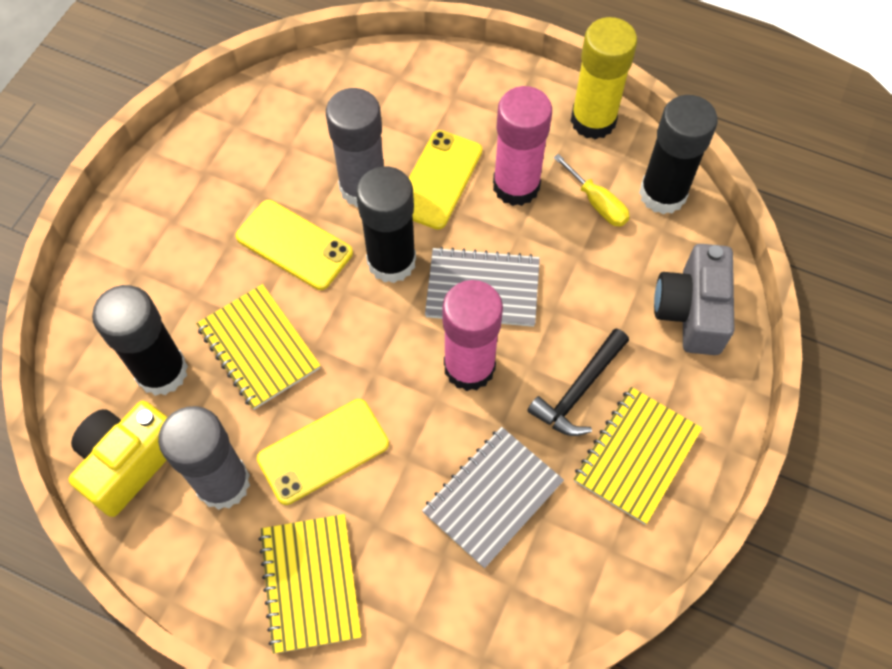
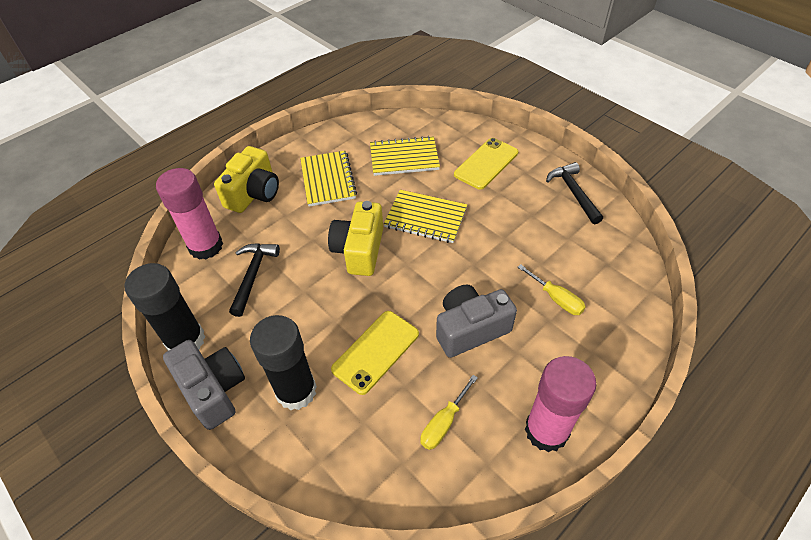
black glue stick: [92,285,188,396] [356,166,416,283] [639,95,718,214] = 3 -> [125,263,205,351] [250,315,317,410] = 2
black hammer: [527,328,629,436] = 1 -> [229,243,280,317] [546,162,603,224] = 2
grey camera: [654,244,734,355] = 1 -> [163,340,245,430] [436,284,517,358] = 2
grey glue stick: [158,406,250,510] [326,88,384,207] = 2 -> none = 0
grey notebook: [422,427,564,568] [425,247,540,327] = 2 -> none = 0
yellow camera: [68,401,168,517] = 1 -> [214,146,279,213] [328,201,383,276] = 2
yellow glue stick: [571,17,637,140] = 1 -> none = 0
yellow phone: [236,200,353,290] [257,399,389,505] [409,130,482,230] = 3 -> [331,311,419,395] [454,138,518,189] = 2
yellow screwdriver: [553,154,630,227] = 1 -> [420,375,478,450] [517,264,586,315] = 2

